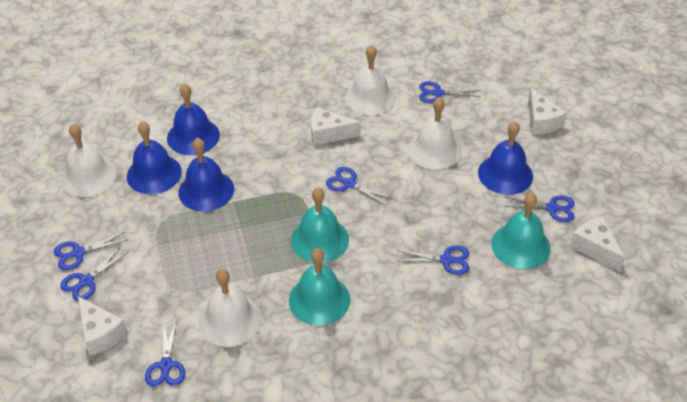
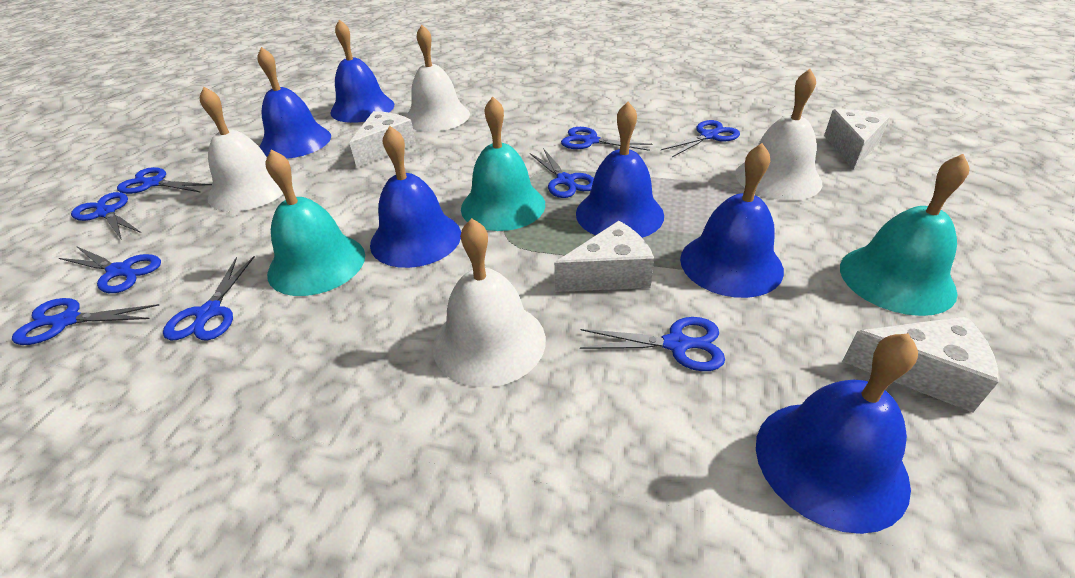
blue bell: [127,121,182,194] [167,84,220,155] [178,138,234,212] [478,121,533,195] = 4 -> [257,47,331,159] [330,20,394,123] [370,126,461,268] [576,102,664,238] [680,143,784,298] [756,333,918,534] = 6
blue scissors: [54,232,127,270] [60,247,128,301] [145,319,185,387] [326,167,392,205] [397,245,469,275] [419,81,481,103] [505,195,575,222] = 7 -> [12,298,159,345] [59,246,161,293] [71,192,141,240] [117,167,212,194] [163,256,255,340] [530,148,594,198] [561,127,652,151] [580,317,725,371] [661,120,740,157] = 9

